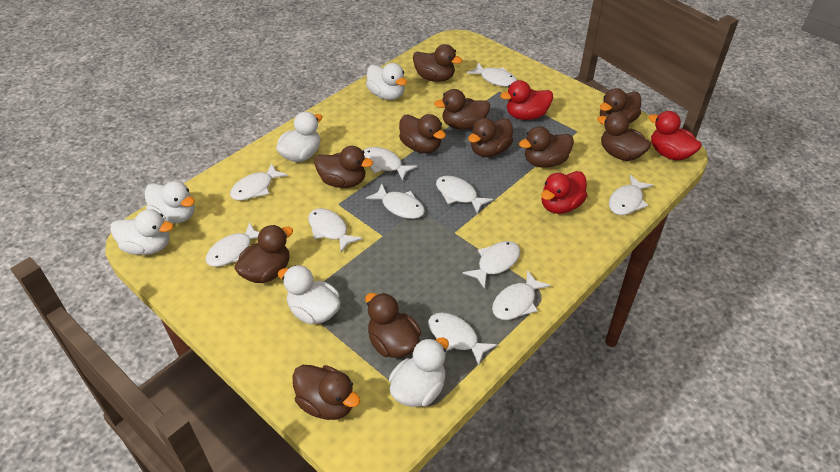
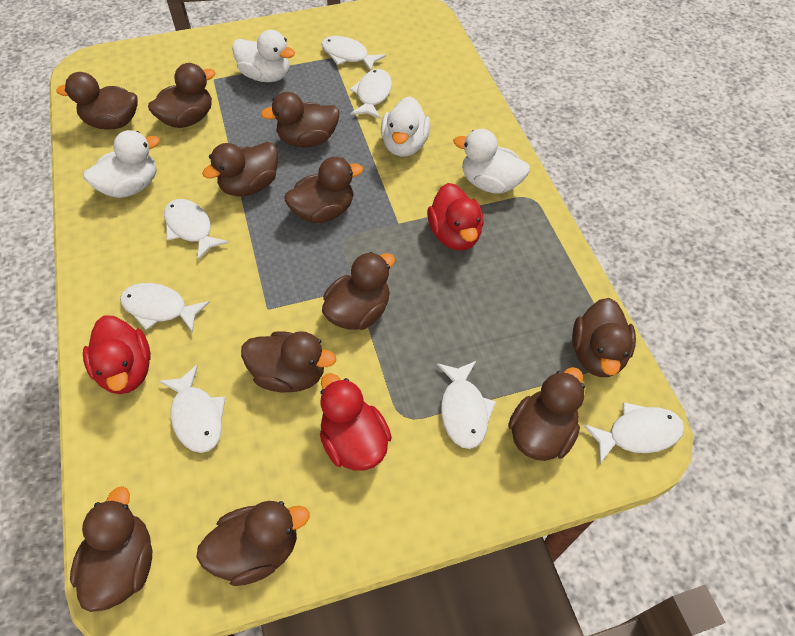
white duck: [110,209,173,255] [145,181,195,223] [276,111,322,162] [278,265,340,324] [366,63,407,100] [389,337,449,407] = 6 -> [84,130,160,198] [232,30,295,82] [381,96,430,157] [453,129,530,194] = 4
white fish: [206,222,260,267] [230,163,288,200] [308,208,362,252] [364,147,417,181] [366,184,425,219] [428,313,497,366] [436,176,493,214] [463,241,520,289] [467,62,517,87] [492,270,551,320] [609,175,653,215] = 11 -> [120,283,210,333] [159,365,226,453] [164,199,229,260] [321,36,386,71] [350,69,392,119] [437,361,496,449] [583,402,684,463] = 7

